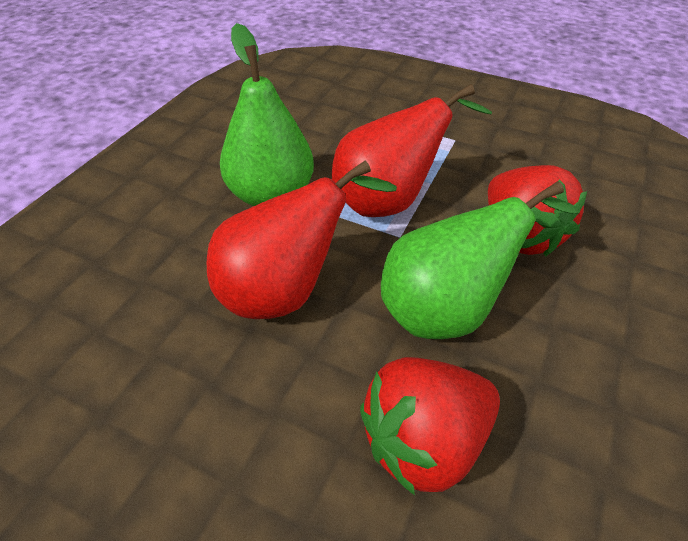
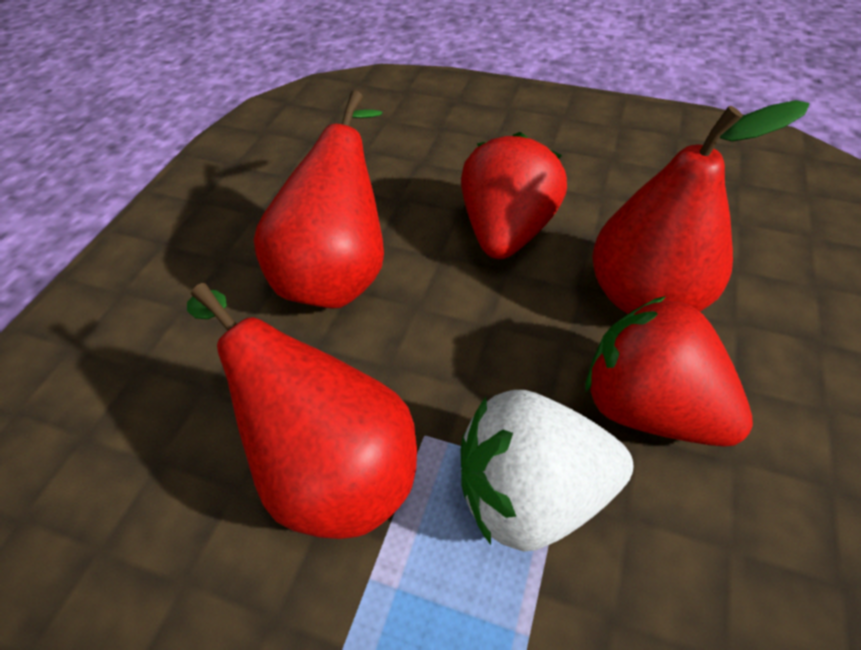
green pear: [220,23,314,206] [381,181,580,339] = 2 -> none = 0
red pear: [207,161,397,319] [332,84,492,217] = 2 -> [187,283,417,539] [254,90,384,309] [592,100,809,314] = 3
white strawberry: none = 0 -> [461,390,633,552] = 1

